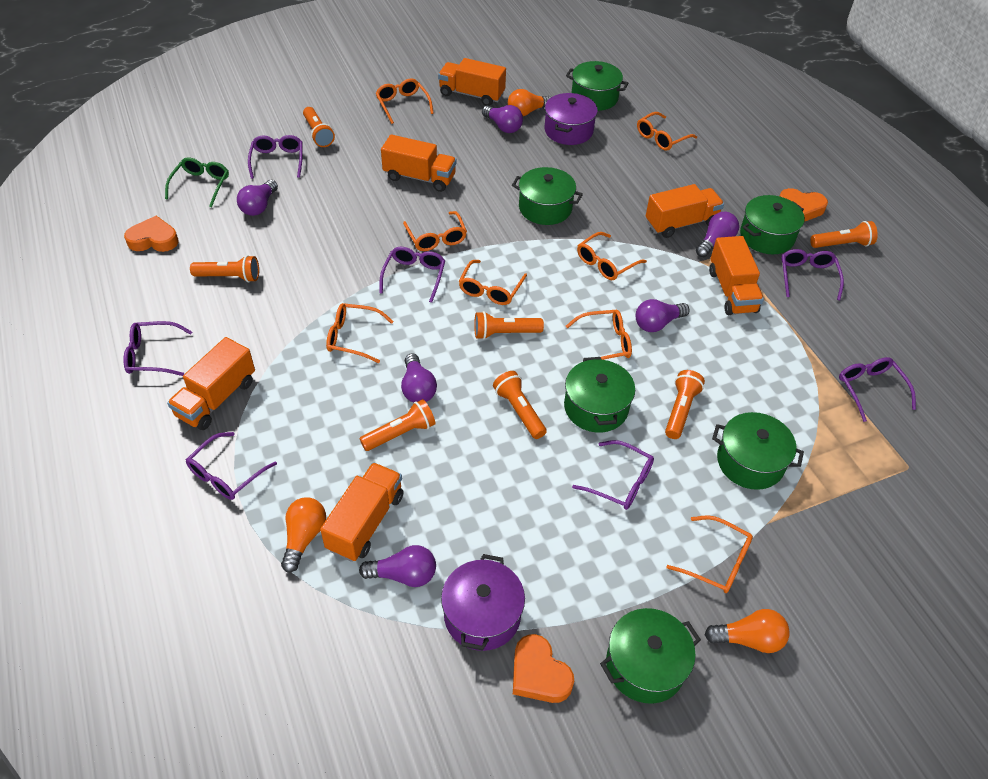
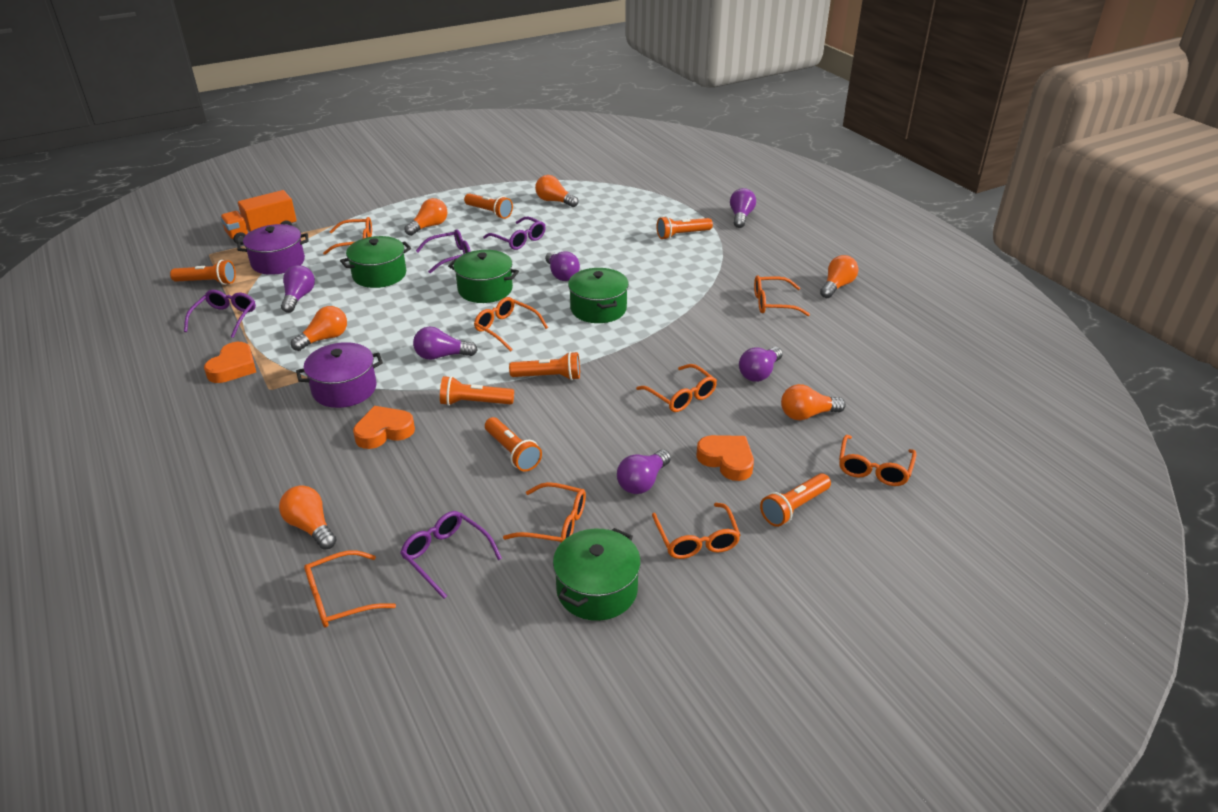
green glasses: [165,157,229,207] = 1 -> none = 0
green pot: [512,167,583,225] [564,357,635,432] [566,61,628,111] [600,608,701,704] [712,412,804,490] [740,195,805,254] = 6 -> [340,236,411,288] [448,250,519,303] [553,528,641,621] [568,268,629,323] = 4
orange light bulb: [281,498,326,573] [508,89,551,116] [705,609,790,653] = 3 -> [279,485,337,550] [291,306,347,351] [404,198,447,236] [535,175,579,207] [781,384,846,420] [820,255,858,298] = 6
orange truck: [167,337,255,430] [320,462,404,562] [381,134,457,192] [438,58,506,106] [646,184,724,238] [709,236,764,315] = 6 -> [220,190,297,244] = 1
purple glasses: [123,321,192,376] [186,432,277,500] [248,135,303,179] [379,247,445,303] [572,440,654,510] [781,249,844,300] [839,357,916,422] = 7 -> [184,290,256,338] [400,511,502,599] [416,229,471,273] [483,217,546,250] = 4

